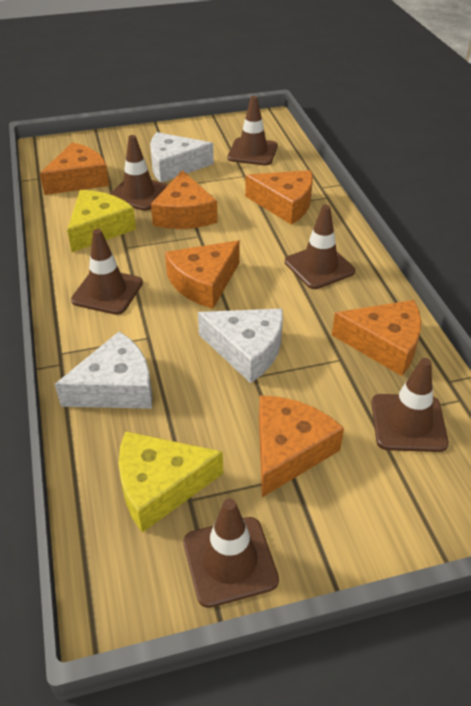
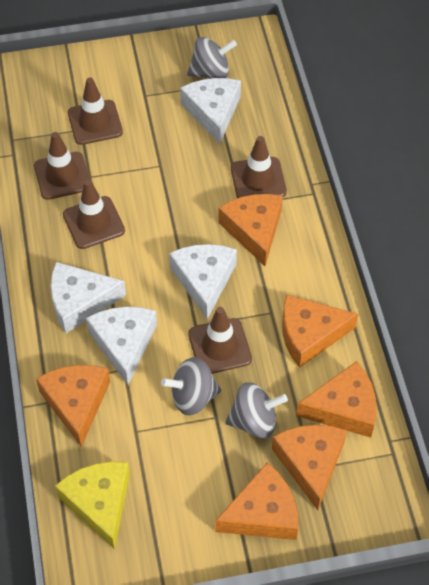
brown traffic cone: [71,229,143,315] [110,135,168,211] [183,499,279,608] [227,96,278,166] [285,205,355,289] [371,358,449,452] = 6 -> [34,132,90,200] [63,180,125,249] [68,78,123,145] [188,307,252,374] [231,136,287,198] = 5
grey spinning top: none = 0 -> [161,357,221,415] [187,37,237,78] [225,382,288,438] = 3
white cheese: [55,331,152,409] [150,132,214,182] [198,309,283,383] = 3 -> [51,262,126,333] [86,307,157,385] [169,244,237,319] [180,78,241,144] = 4
yellow cheese: [67,190,136,252] [118,431,223,533] = 2 -> [55,461,130,549] = 1

